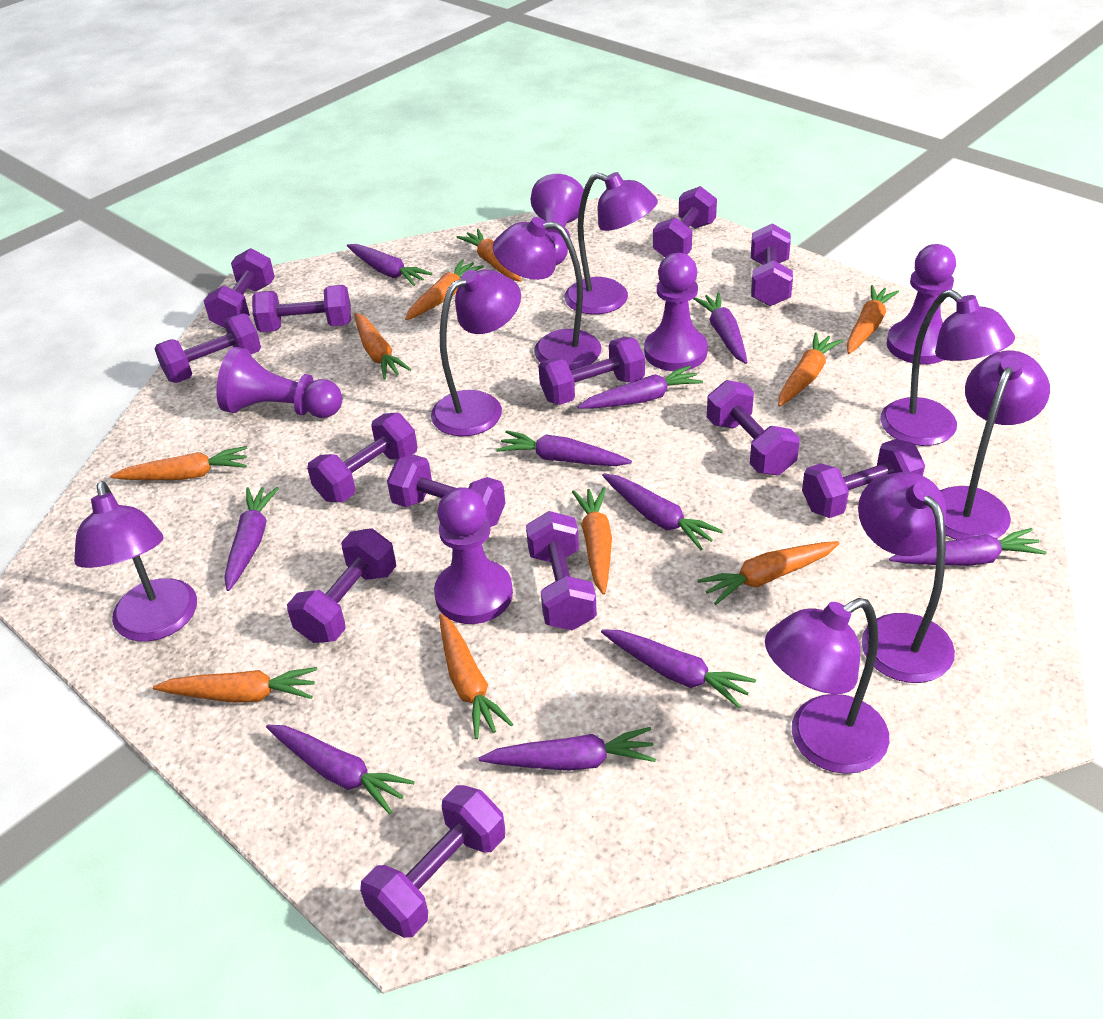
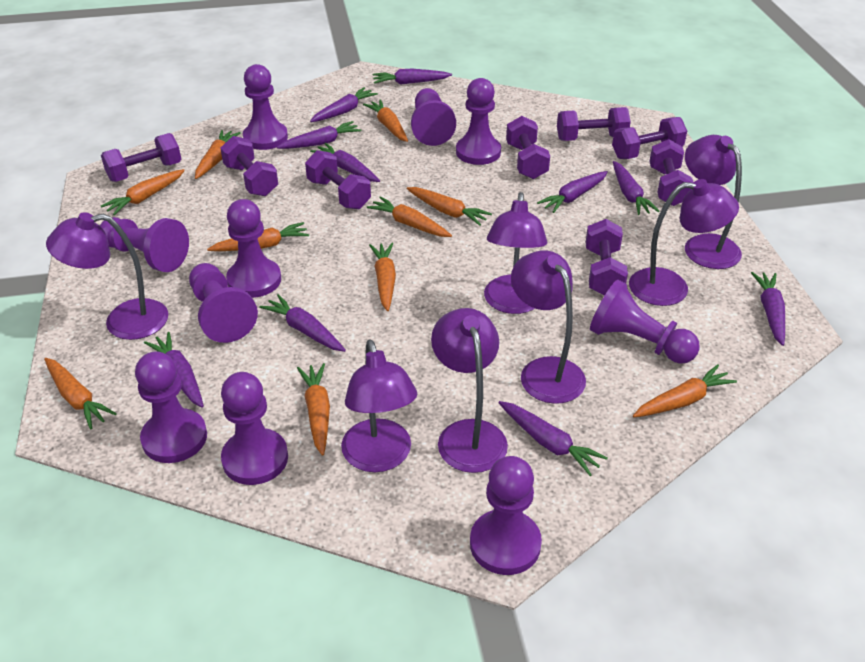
purple dumbbell: [154,313,261,383] [204,248,275,329] [252,285,351,332] [287,528,396,643] [307,413,418,502] [360,785,505,938] [387,454,505,527] [526,511,597,631] [538,337,645,405] [653,186,717,257] [707,380,800,475] [751,224,793,306] [802,439,925,518] = 13 -> [101,133,181,182] [220,136,278,196] [305,150,371,209] [506,116,550,179] [557,107,631,141] [586,219,628,296] [612,117,687,159] [649,139,694,206] = 8
purple lamp: [74,481,197,642] [431,270,521,436] [493,217,601,370] [564,172,658,315] [765,598,889,774] [858,472,955,683] [880,290,1015,446] [940,350,1050,540] = 8 -> [46,212,168,340] [341,340,417,472] [431,308,508,473] [484,192,547,314] [511,251,586,404] [629,179,739,306] [685,135,742,269] = 7
purple pawn: [216,347,342,418] [434,487,513,624] [531,174,584,265] [644,253,708,371] [886,244,956,364] = 5 -> [100,217,189,272] [135,351,207,463] [189,263,258,343] [221,372,288,485] [226,199,281,298] [243,64,288,150] [411,88,456,146] [456,78,501,165] [470,456,542,575] [590,280,700,364] = 10

